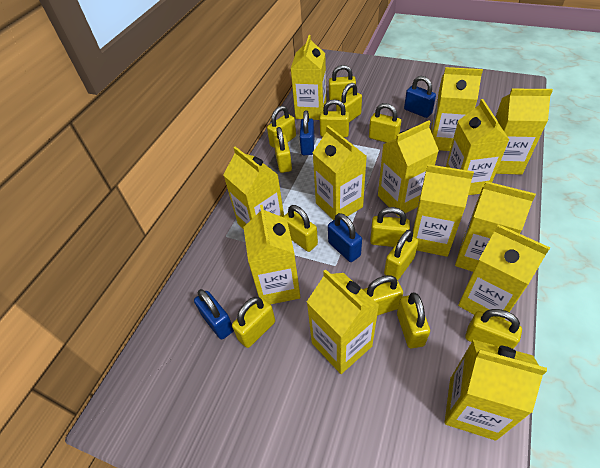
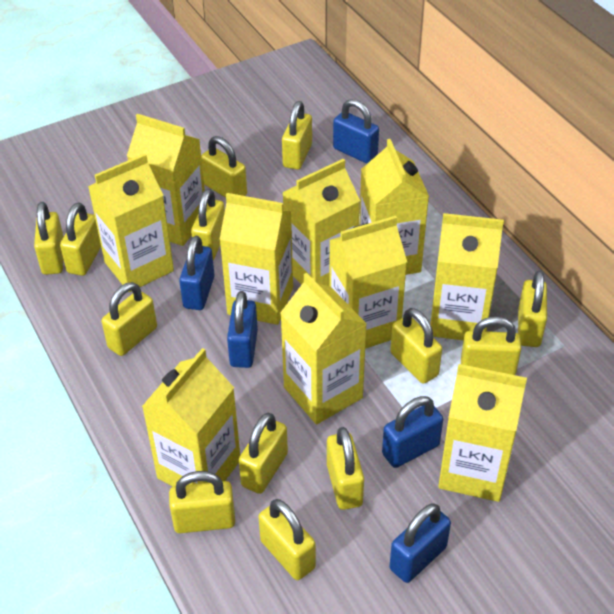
blue padlock: [194,289,234,340] [300,110,314,155] [328,213,362,262] [404,76,436,118] = 4 -> [179,236,215,310] [227,291,258,368] [333,99,379,163] [382,396,443,468] [389,504,451,583] = 5
yellow carton: [223,146,284,229] [244,205,300,305] [291,35,326,120] [307,269,379,374] [313,126,367,220] [378,121,439,217] [413,164,474,257] [431,67,483,151] [445,340,547,441] [446,99,509,195] [455,181,536,272] [458,224,550,320] [495,89,553,175] = 13 -> [88,154,174,292] [127,114,205,246] [142,348,240,487] [220,193,293,325] [280,273,367,424] [282,159,360,286] [329,216,407,349] [359,139,429,275] [430,213,504,340] [438,364,527,502] = 10

